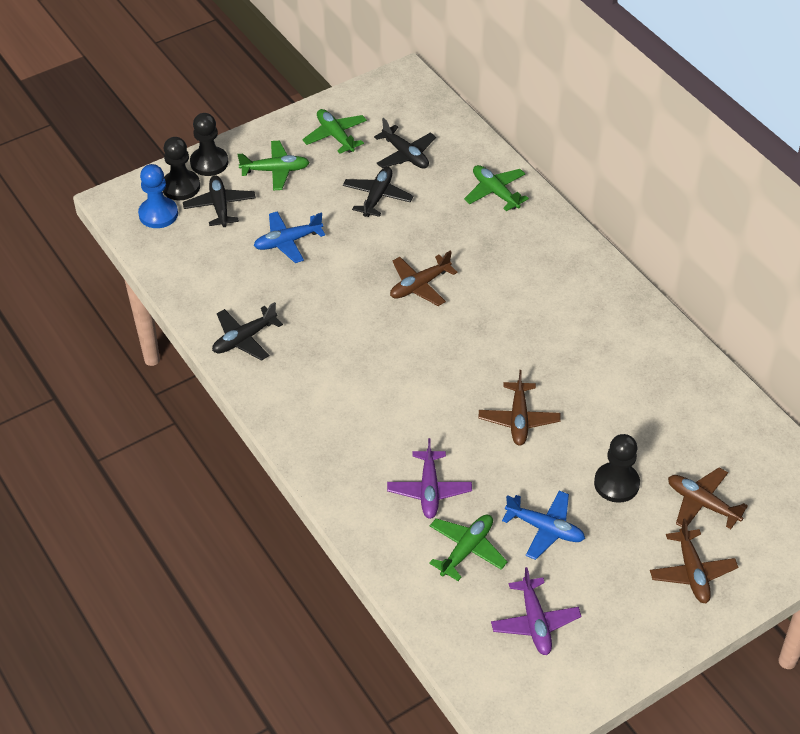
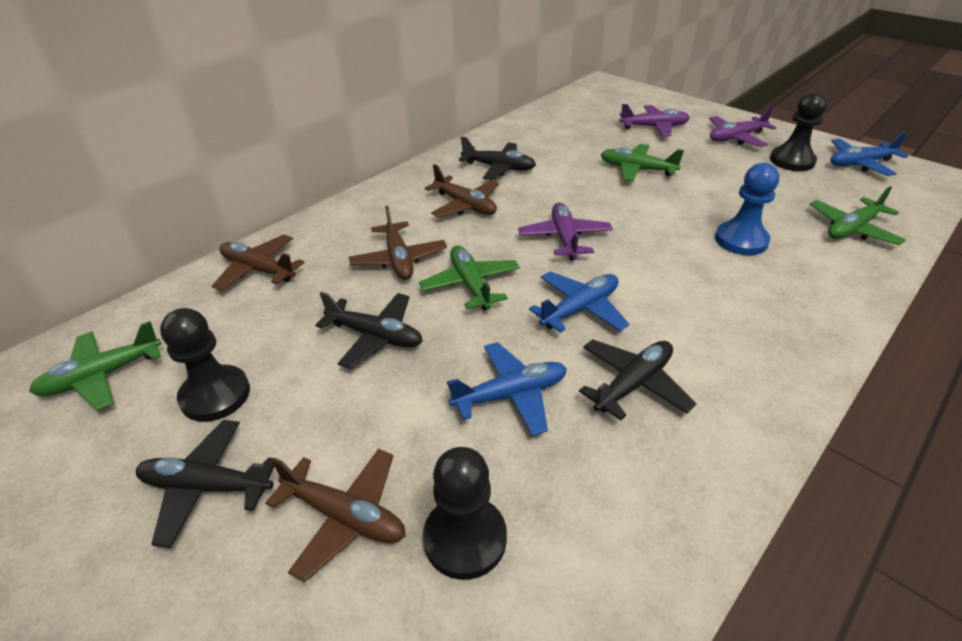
blue plane: [254,211,325,263] [502,491,585,560] = 2 -> [447,342,567,436] [529,271,629,333] [830,133,908,176] = 3
purple plane: [387,438,472,519] [491,567,582,655] = 2 -> [518,203,613,260] [619,104,690,136] [709,107,777,147] = 3

